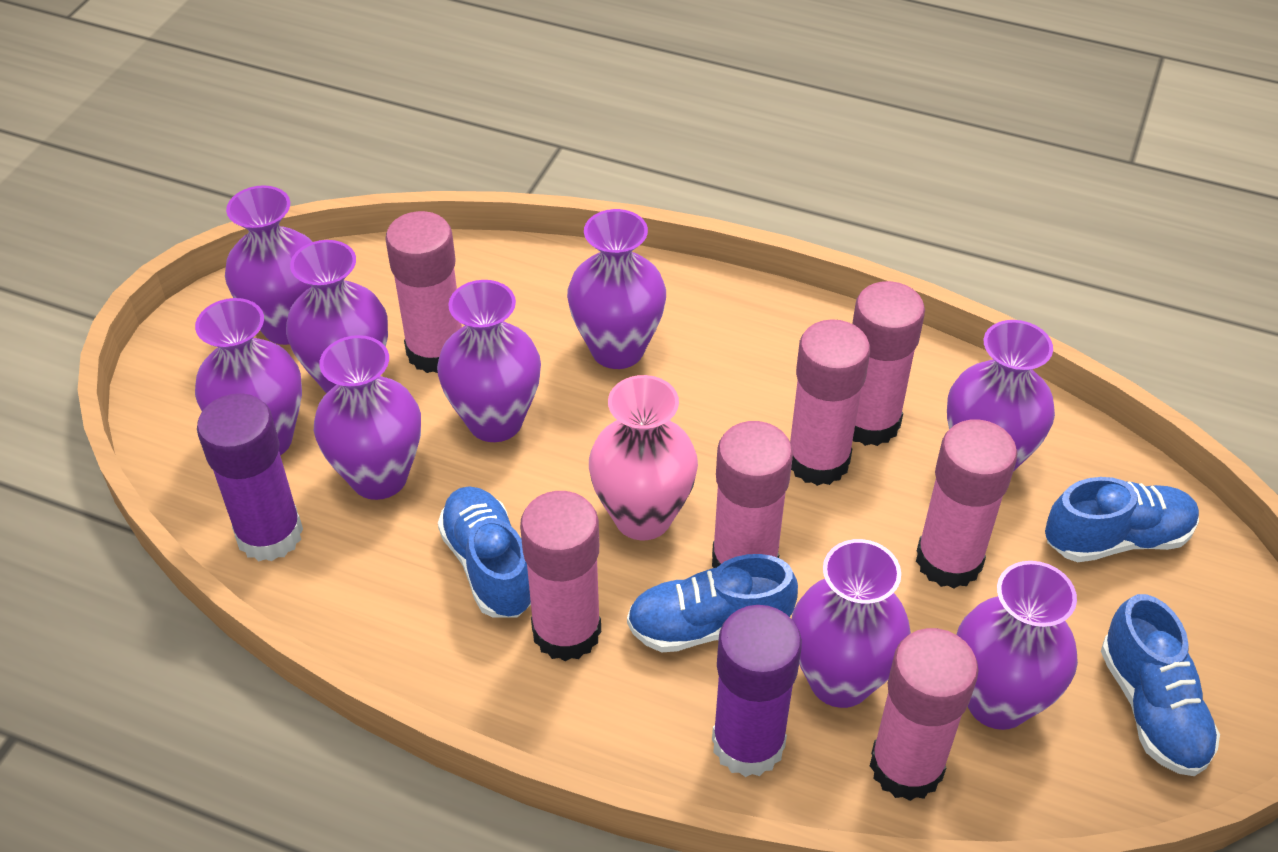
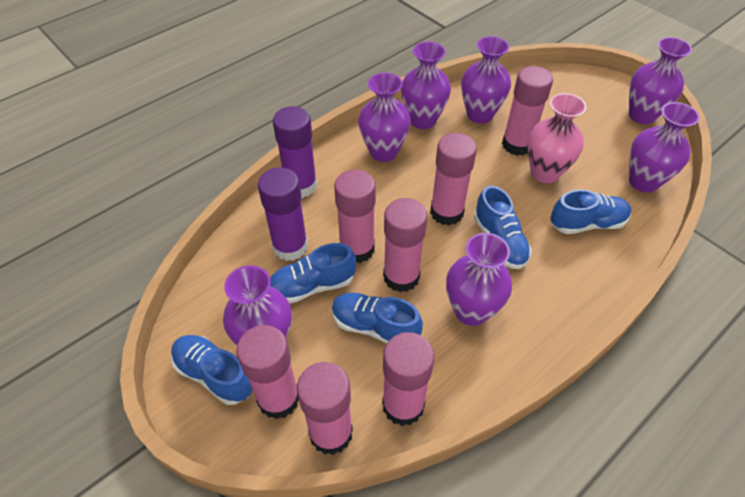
blue shoe: [438,486,531,618] [627,554,798,652] [1045,477,1199,562] [1101,594,1220,776] = 4 -> [171,335,253,405] [270,243,356,303] [332,293,423,343] [474,186,532,269] [550,189,631,234] = 5
purple vase: [195,298,302,455] [225,185,312,345] [286,240,388,393] [314,335,421,500] [437,280,541,442] [567,209,666,369] [792,539,911,708] [947,320,1055,472] [957,561,1078,730] = 9 -> [223,265,292,345] [358,73,411,162] [401,42,451,129] [446,233,512,326] [461,36,511,123] [629,37,692,124] [629,102,700,193] = 7

